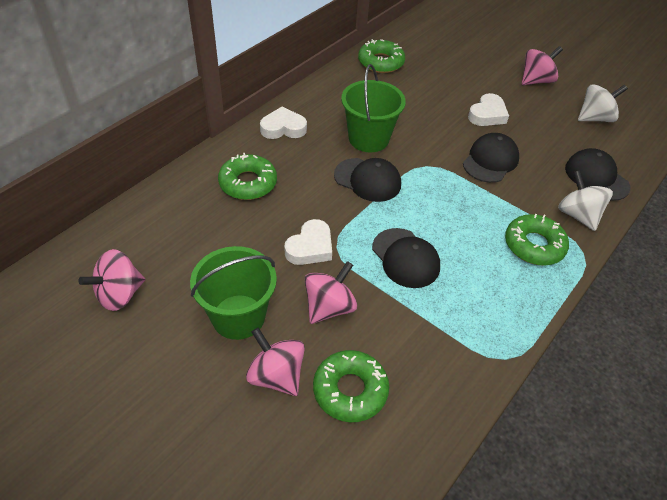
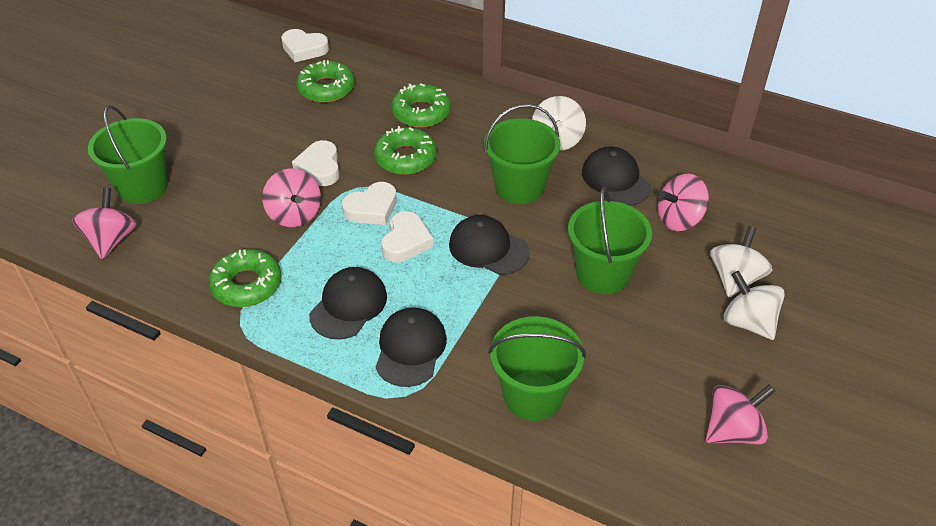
green bucket: [190,246,277,340] [341,64,406,152] = 2 -> [88,105,168,204] [484,104,560,204] [488,316,586,421] [568,187,652,294] = 4
white heart: [260,107,307,139] [285,219,332,265] [468,93,509,126] = 3 -> [281,29,329,62] [292,140,339,186] [342,182,397,225] [381,211,434,262] = 4
white spinning top: [558,170,613,231] [578,84,628,122] = 2 -> [532,96,586,151] [710,226,772,297] [724,271,785,340] = 3

